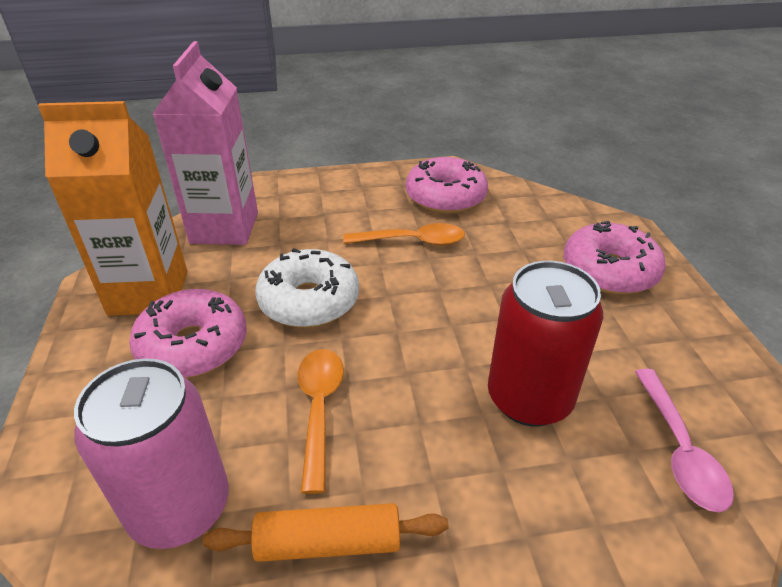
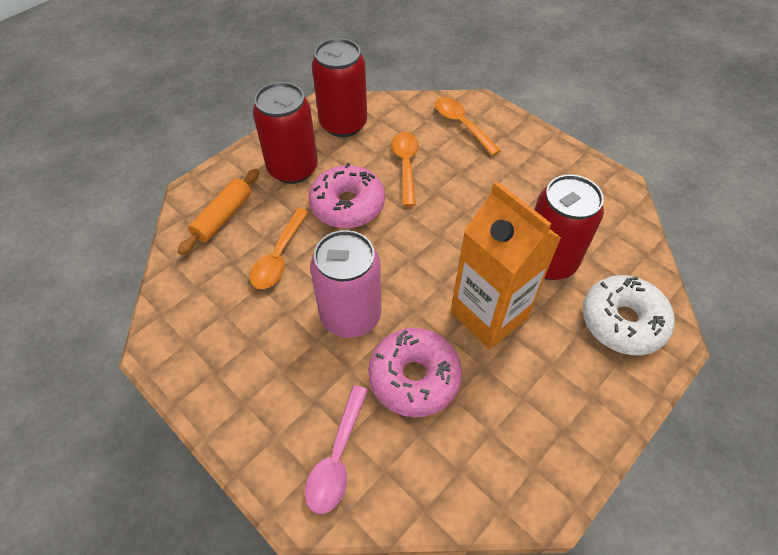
orange spoon: [298,349,344,494] [343,223,465,246] = 2 -> [250,208,309,289] [392,132,419,206] [435,97,501,156] = 3
pink carton: [153,41,258,245] = 1 -> none = 0
pink donut: [129,289,247,378] [406,157,488,214] [564,221,666,294] = 3 -> [309,163,385,228] [368,328,462,417] = 2
red can: [488,261,603,427] = 1 -> [253,82,318,184] [312,38,367,137] [534,174,604,280] = 3

